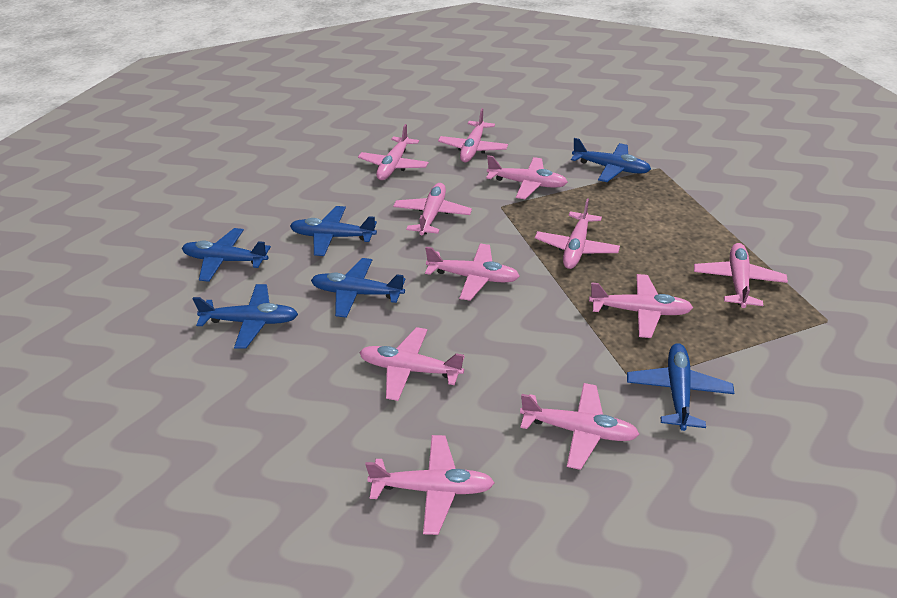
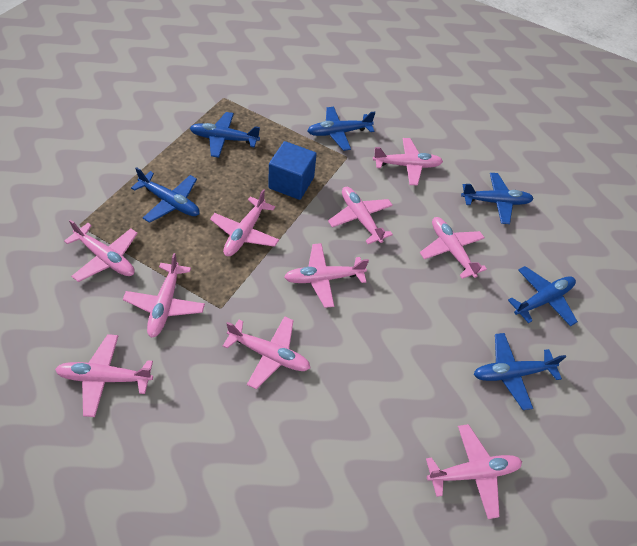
blue cube: none = 0 -> [269,141,317,200] = 1
pink plane: [358,124,429,180] [359,327,465,401] [365,435,495,535] [393,183,472,235] [425,244,520,301] [438,108,508,162] [486,155,568,199] [520,383,640,470] [535,198,620,269] [589,274,693,338] [694,243,788,308] = 11 -> [55,334,153,417] [64,220,138,282] [123,253,205,338] [210,189,279,256] [223,316,310,389] [284,243,369,308] [328,187,393,244] [373,138,443,185] [420,217,487,279] [426,424,522,519] = 10

